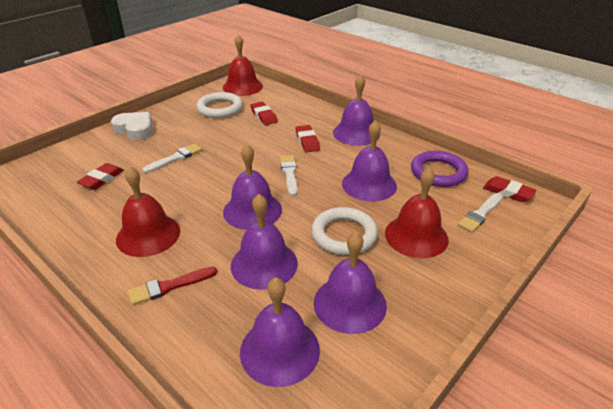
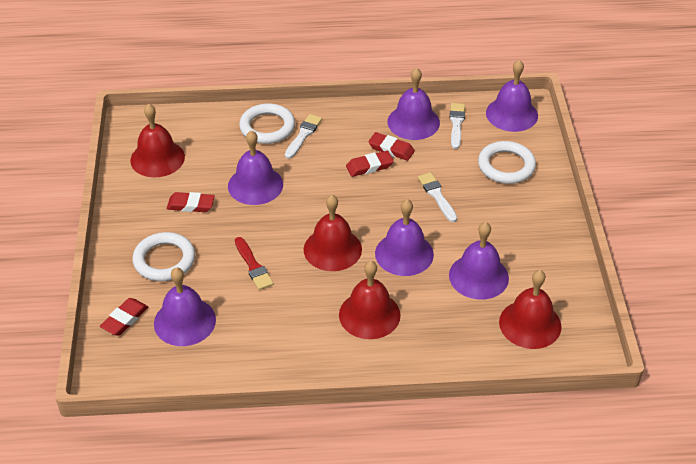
purple ring: [411,151,469,187] = 1 -> none = 0
red bell: [116,166,180,257] [223,34,263,96] [385,167,449,258] = 3 -> [130,104,185,177] [303,195,362,271] [339,261,401,339] [499,270,562,349] = 4
white heart: [111,112,152,140] = 1 -> none = 0
white ring: [196,92,243,118] [311,207,378,255] = 2 -> [132,232,195,281] [239,103,295,144] [478,141,536,184] = 3

